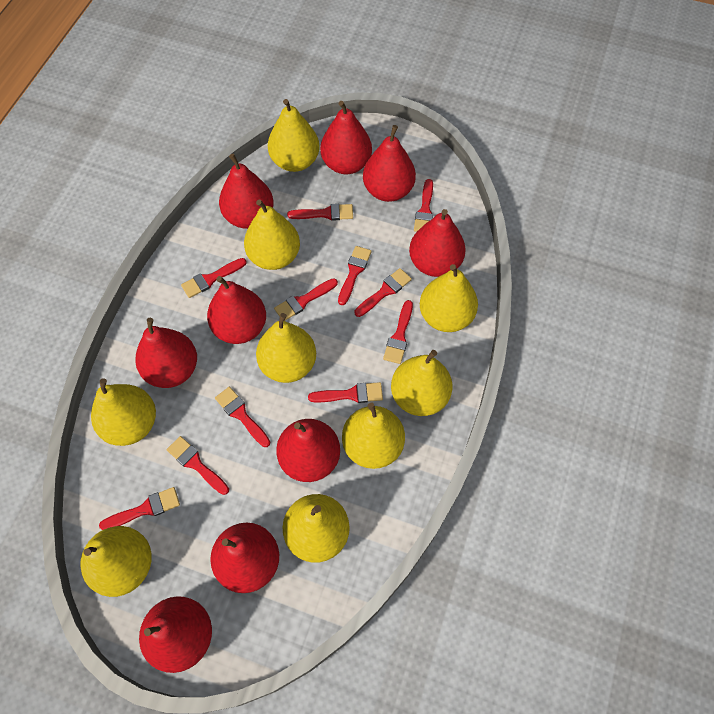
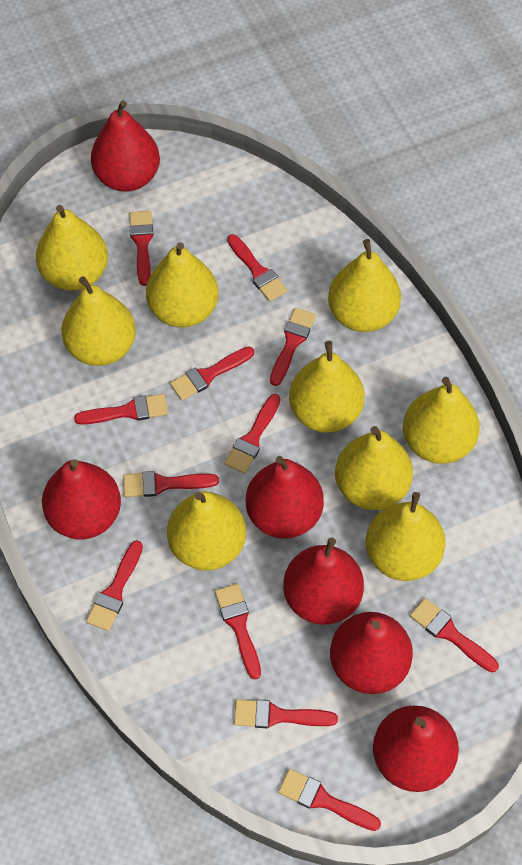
red brush: [99,487,180,530] [167,436,229,495] [181,258,247,298] [215,387,270,447] [274,278,338,321] [287,204,353,221] [308,382,383,403] [338,246,371,305] [355,268,412,317] [383,300,413,364] [414,179,433,232] = 11 -> [74,394,168,425] [86,540,143,631] [123,471,219,497] [130,211,153,286] [170,346,254,401] [215,584,261,680] [224,394,281,474] [227,234,288,302] [234,699,338,728] [270,308,316,386] [278,769,381,831] [410,598,499,673] = 12
red pear: [136,318,197,388] [139,596,212,673] [207,276,266,344] [210,523,279,593] [219,154,274,229] [276,419,340,482] [320,101,372,174] [363,125,416,202] [409,209,466,277] = 9 -> [42,459,121,540] [91,100,160,192] [246,456,324,539] [283,538,364,625] [330,612,413,694] [373,706,459,792] = 6

